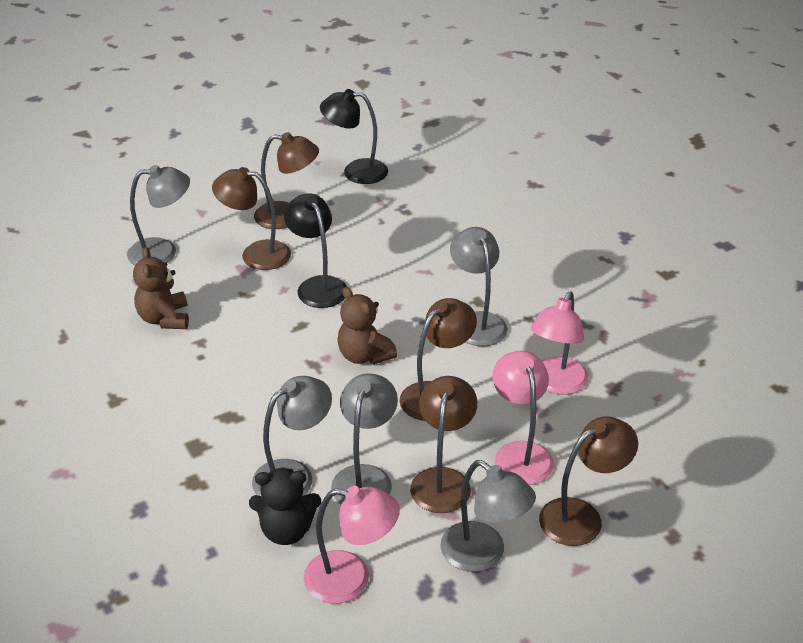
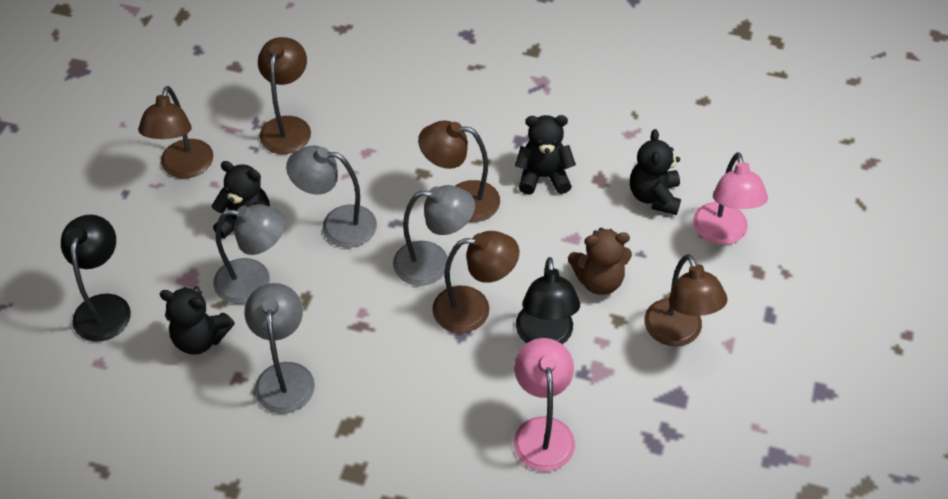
black teddy bear: [249,467,321,545] = 1 -> [160,286,235,355] [212,161,270,238] [515,115,576,195] [630,129,681,215] = 4
brown teddy bear: [133,247,189,329] [337,287,397,365] = 2 -> [568,228,632,295] = 1
grey lamp: [127,165,190,265] [252,376,332,496] [331,373,398,505] [440,460,536,572] [450,227,507,346] = 5 -> [213,204,286,304] [244,283,315,414] [286,145,377,248] [393,185,475,286] = 4
pink lamp: [304,486,400,604] [492,351,554,485] [530,292,588,395] = 3 -> [514,338,575,471] [693,152,768,245] = 2

